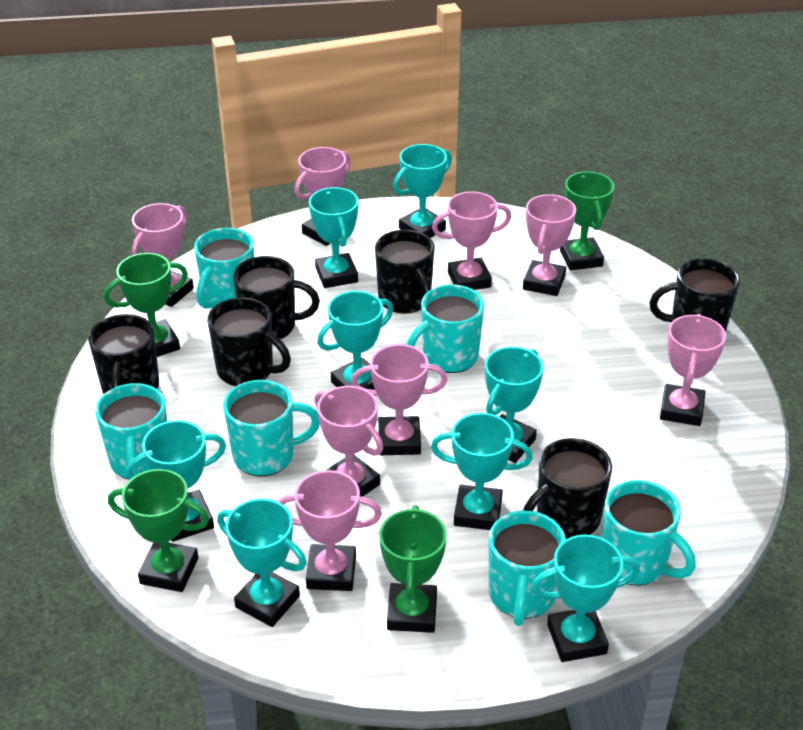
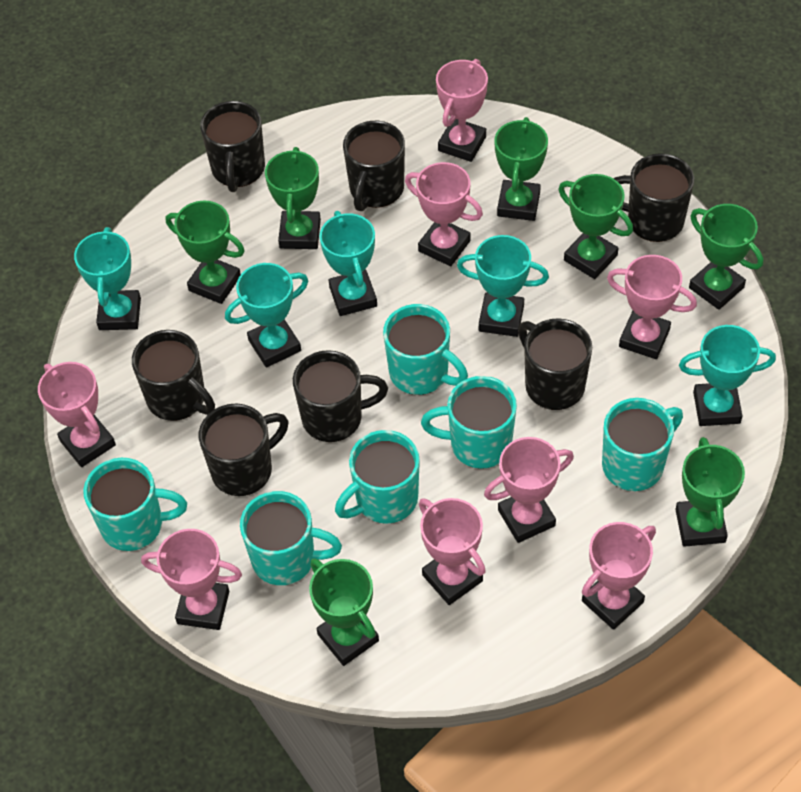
black mug: [88,314,159,394] [207,297,291,386] [233,256,320,339] [375,230,435,314] [523,438,612,539] [649,258,740,332] = 6 -> [132,330,215,421] [199,404,289,496] [200,101,265,192] [293,350,388,442] [343,121,405,212] [518,318,592,410] [613,153,694,242] = 7
green trophy: [104,253,188,357] [108,469,209,592] [379,505,447,633] [560,171,614,270] = 4 -> [166,201,245,304] [265,147,321,249] [309,559,379,666] [494,117,548,221] [558,174,633,279] [675,437,745,547] [689,204,763,310] = 7
turquoise trophy: [126,420,226,542] [217,499,307,627] [309,187,359,288] [317,291,393,390] [393,144,452,238] [431,413,533,530] [485,347,543,463] [531,535,640,662] = 8 -> [74,227,141,330] [225,263,309,368] [320,211,377,316] [457,235,549,337] [679,325,776,426] = 5

